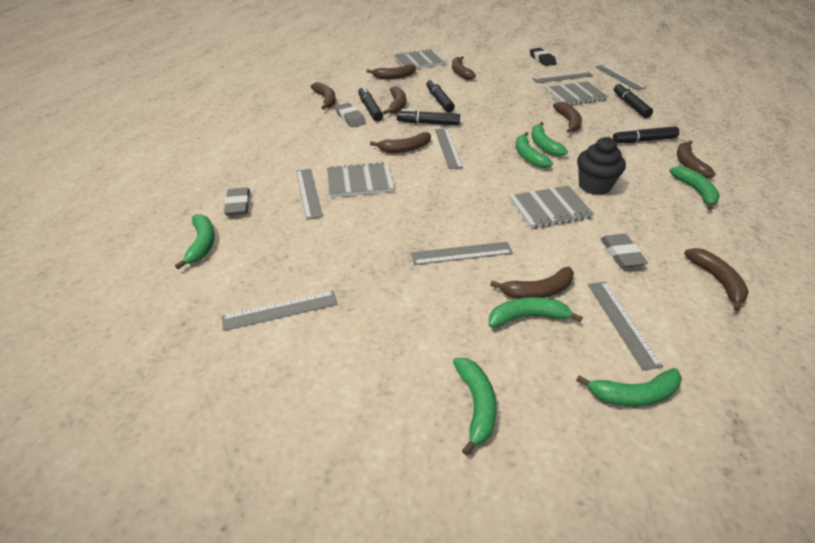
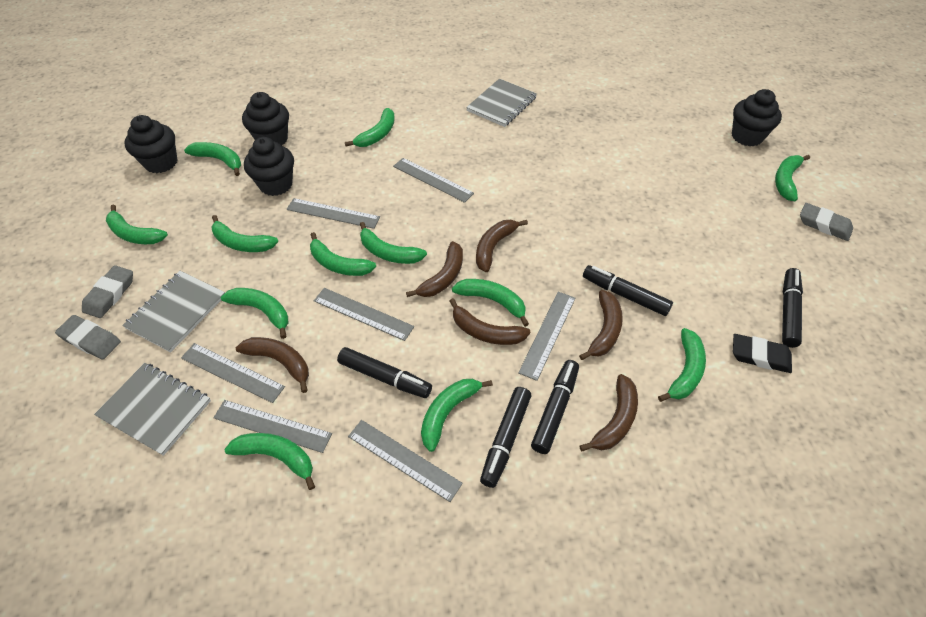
black cupcake: [577,137,626,195] = 1 -> [124,115,177,173] [242,92,289,146] [244,137,294,196] [732,89,782,146] = 4
brown banana: [311,82,336,110] [366,64,416,79] [370,132,431,153] [383,86,406,115] [452,56,476,80] [490,267,574,299] [553,102,582,133] [677,140,716,178] [684,248,749,312] = 9 -> [236,337,309,393] [406,241,463,297] [449,298,531,345] [476,220,528,272] [579,290,623,360] [580,374,638,451] = 6
green banana: [175,214,215,269] [453,358,497,456] [489,297,583,328] [516,132,553,168] [532,122,568,156] [576,368,682,407] [669,166,720,210] = 7 -> [106,204,168,244] [184,142,241,176] [211,215,278,252] [221,288,288,339] [224,433,315,490] [310,232,376,276] [345,108,395,147] [360,222,427,264] [421,379,493,452] [452,279,529,327] [658,328,706,402] [775,155,810,201] = 12
grey notebook: [327,162,395,198] [394,49,447,68] [509,186,594,229] [545,81,608,105] = 4 -> [94,363,211,456] [122,271,225,353] [466,79,537,127] = 3

